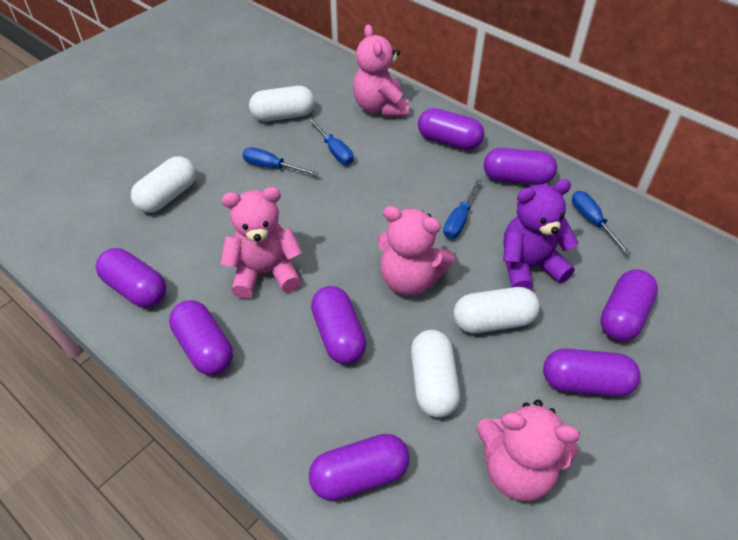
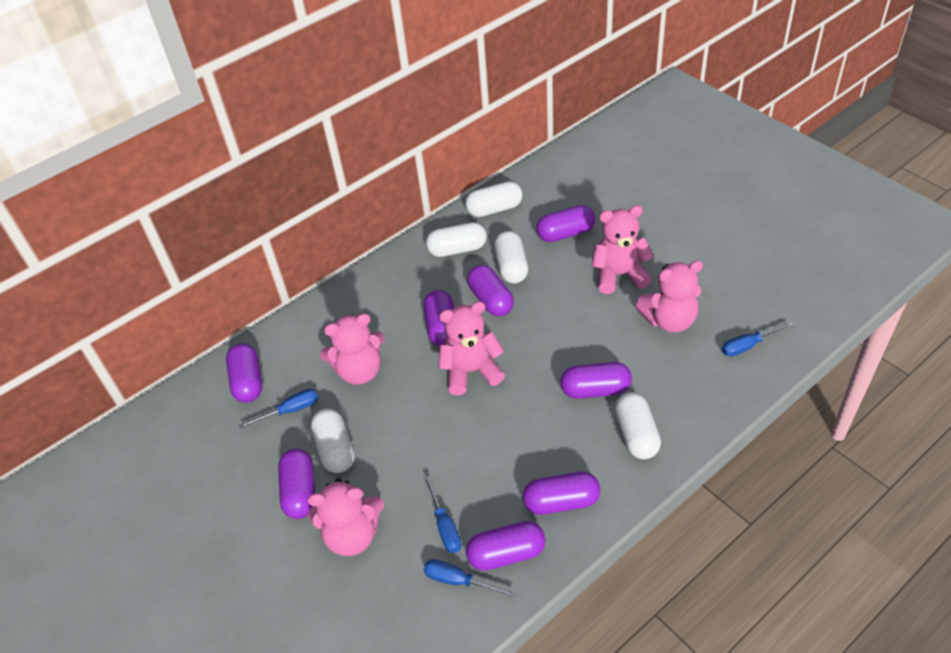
pink teddy bear: [221,187,302,299] [353,24,409,117] [378,206,455,295] [476,400,580,501] = 4 -> [308,478,384,556] [320,314,385,385] [439,301,505,395] [592,206,654,294] [636,260,703,333] = 5
purple teddy bear: [503,179,578,290] = 1 -> none = 0
white capsule: [131,156,196,213] [249,86,315,121] [411,330,460,417] [453,287,540,334] = 4 -> [311,409,354,473] [426,222,487,257] [465,181,523,217] [494,231,528,283] [615,392,661,459] = 5

